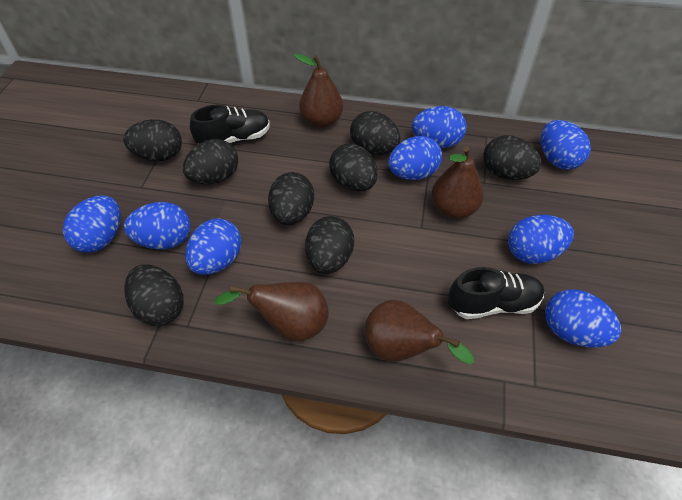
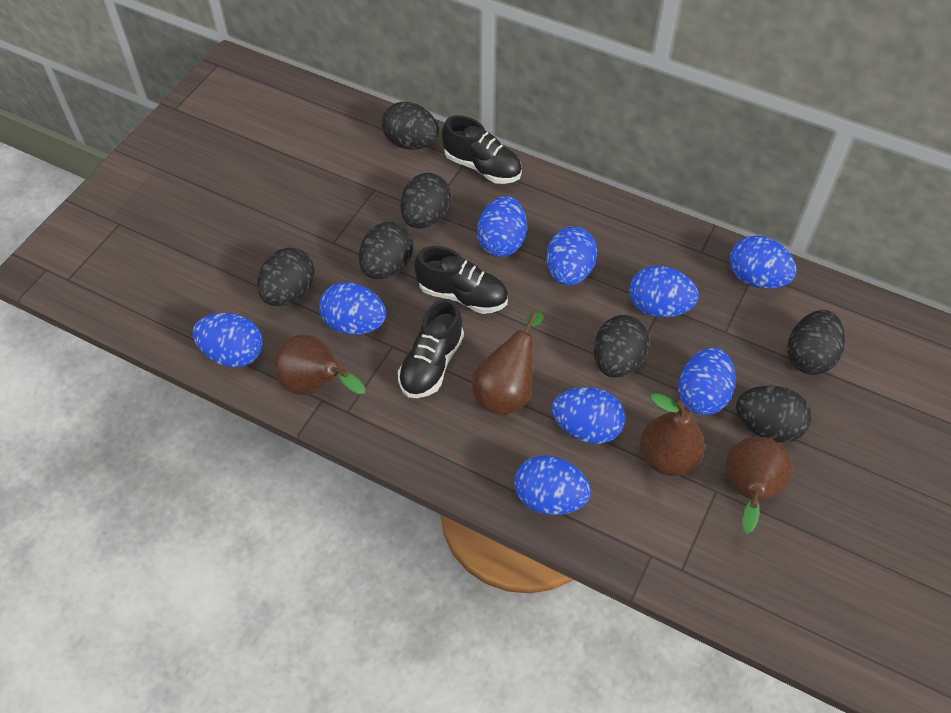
black egg: [123,119,182,162] [124,264,184,326] [183,139,238,185] [268,172,314,225] [305,216,354,274] [329,144,378,191] [350,111,400,155] [483,135,542,180] = 8 -> [257,248,315,306] [359,222,413,279] [382,102,439,150] [400,173,451,229] [594,315,649,378] [736,385,812,443] [787,310,845,375] = 7
black shoe: [190,105,270,144] [448,267,544,319] = 2 -> [398,299,464,398] [414,246,508,314] [442,115,522,184] = 3
blue egg: [63,195,120,253] [124,202,190,249] [185,218,242,275] [388,136,442,180] [412,106,467,148] [508,215,574,264] [541,120,591,170] [545,289,621,348] = 8 -> [192,313,263,367] [319,282,386,335] [477,196,527,257] [514,456,591,515] [546,226,597,286] [552,387,625,444] [629,265,699,317] [678,348,736,415] [730,236,797,289] = 9

